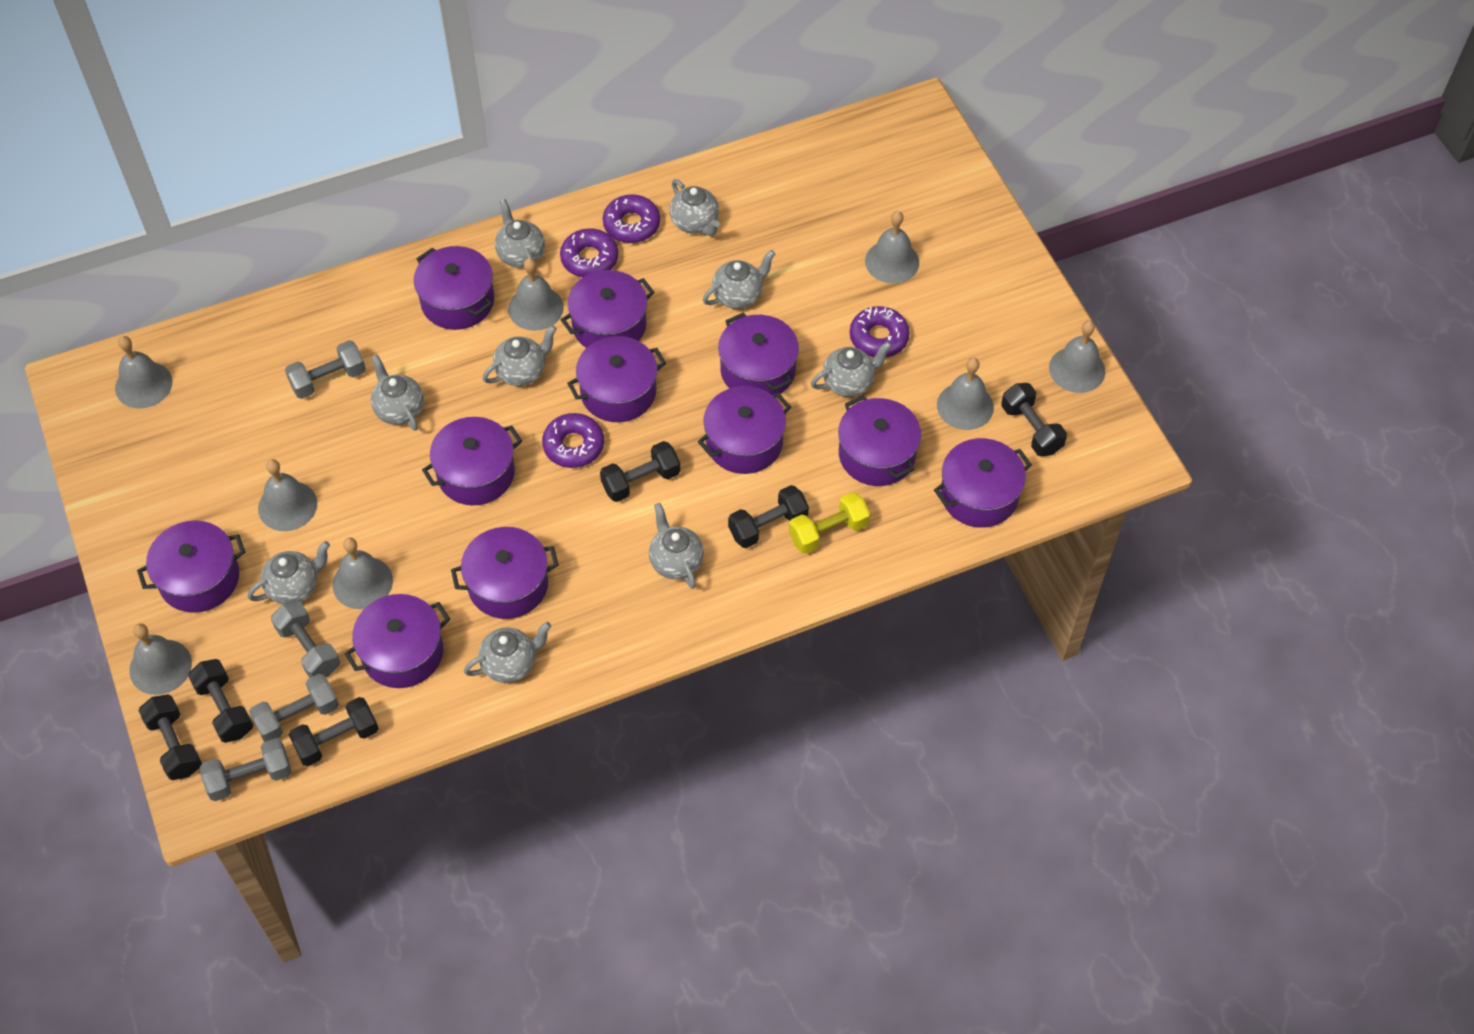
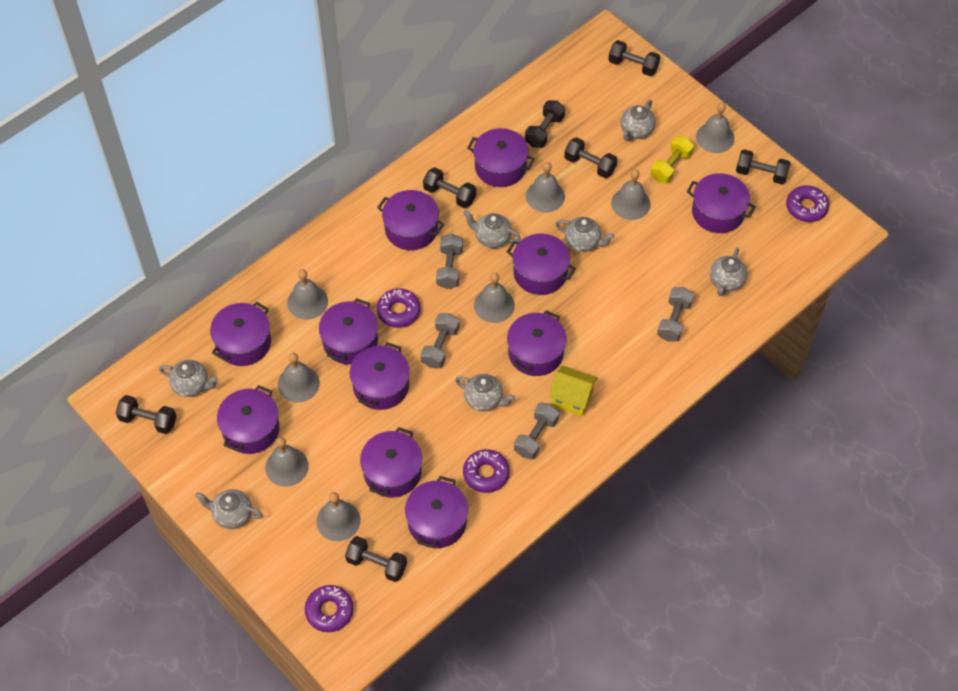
black dumbbell: [138,694,202,780] [188,659,253,743] [288,697,379,766] [600,441,680,502] [728,485,809,548] [1001,383,1067,456] = 6 -> [116,395,176,434] [345,536,407,582] [423,167,476,208] [525,100,565,148] [564,137,618,178] [608,40,660,76] [736,149,791,184] = 7
grey teapot: [248,541,330,604] [371,354,424,431] [464,622,551,683] [483,325,557,386] [495,199,545,274] [649,503,704,589] [670,179,720,236] [703,250,775,309] [811,341,892,397] = 9 -> [159,360,218,397] [195,489,263,529] [455,374,515,412] [463,210,521,248] [556,217,615,252] [620,100,656,141] [710,248,747,296] = 7
yellow house: none = 0 -> [549,365,598,416] = 1

